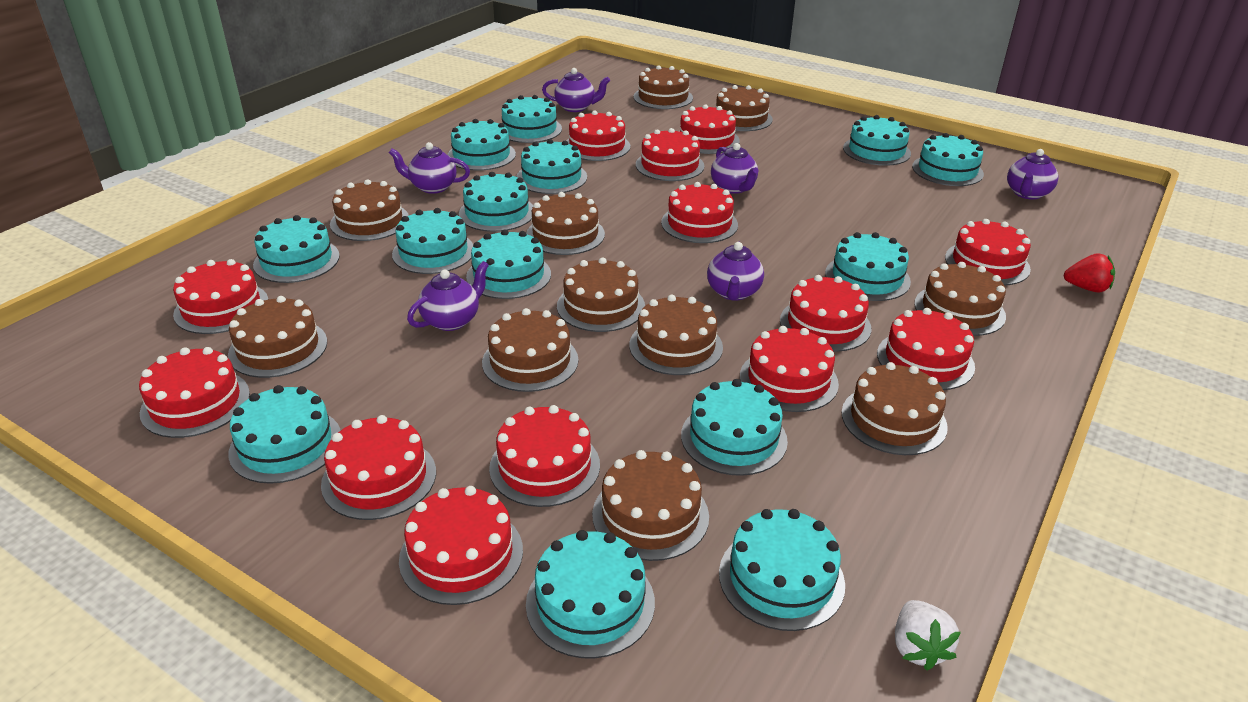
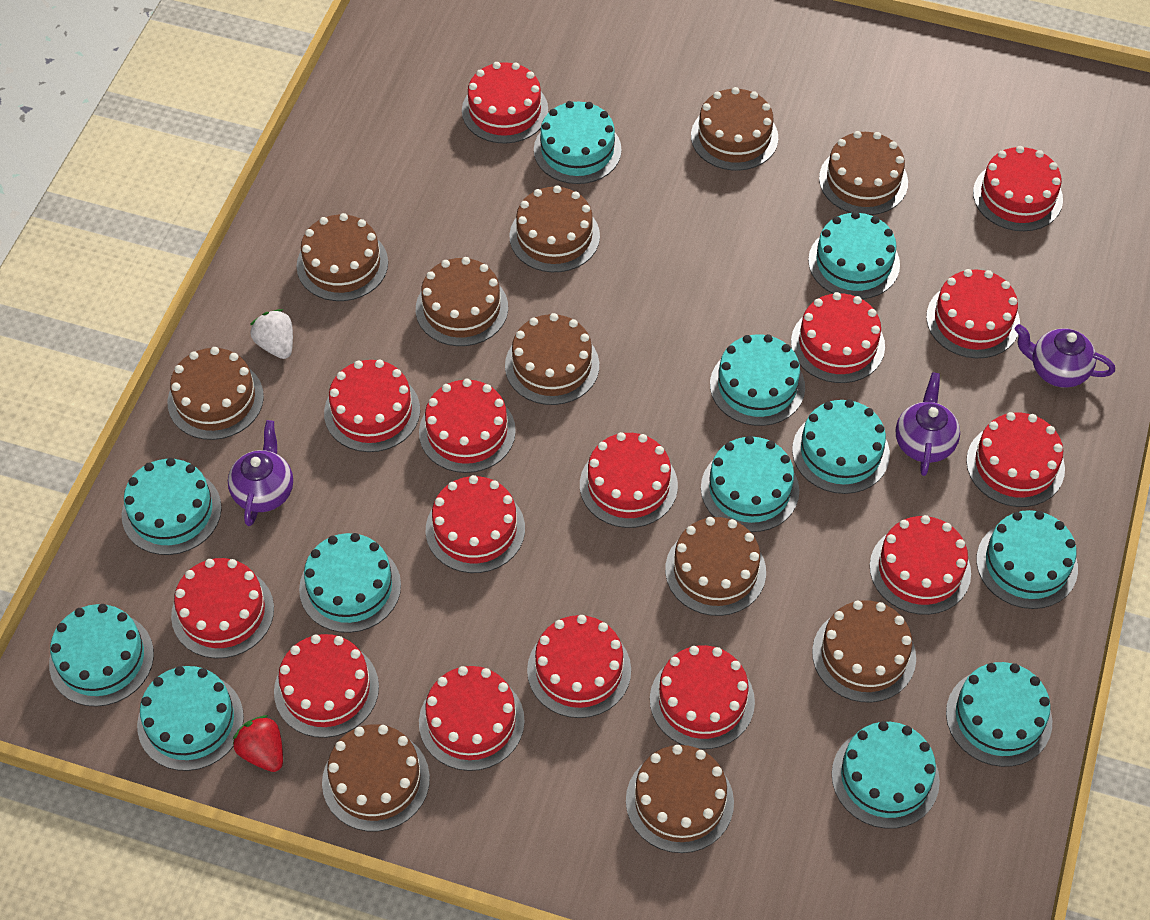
purple teapot: [389,142,470,194] [407,261,489,331] [542,68,610,112] [707,242,764,301] [711,143,758,194] [1007,149,1058,200] = 6 -> [228,420,293,526] [896,372,960,476] [1015,324,1115,388] = 3
red cake: [139,347,250,438] [173,259,269,334] [321,415,436,520] [399,486,523,605] [489,405,600,507] [566,110,630,161] [636,128,705,181] [661,182,738,243] [680,104,740,154] [740,326,839,412] [780,275,871,352] [877,308,975,390] [945,219,1031,285] = 13 -> [171,558,274,658] [274,634,379,738] [324,360,420,452] [419,379,516,473] [419,666,525,771] [426,475,525,573] [462,62,548,144] [527,615,631,718] [580,432,678,528] [650,645,755,749] [791,292,885,383] [870,515,971,615] [926,269,1020,358] [966,412,1065,507] [973,146,1063,231] = 15
turquoise cake: [228,385,341,484] [253,215,340,283] [392,208,473,274] [448,119,516,171] [459,172,533,232] [466,229,551,299] [502,95,562,143] [516,139,587,194] [526,530,655,659] [681,379,788,476] [719,509,845,631] [825,232,911,301] [843,115,911,166] [912,133,984,186] = 14 -> [49,604,154,707] [122,458,222,555] [137,666,244,771] [299,533,401,633] [534,101,622,184] [701,436,799,532] [710,334,805,426] [792,399,890,494] [808,211,900,299] [832,721,940,829] [946,662,1052,767] [976,510,1078,609] = 12

